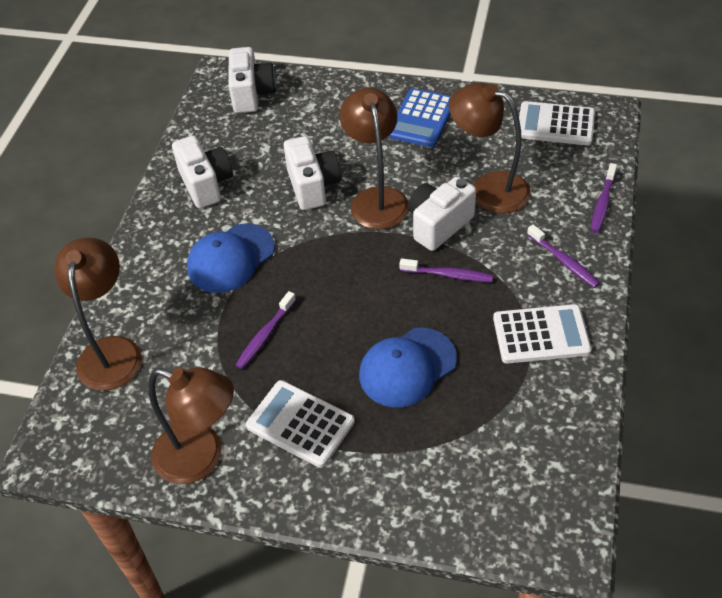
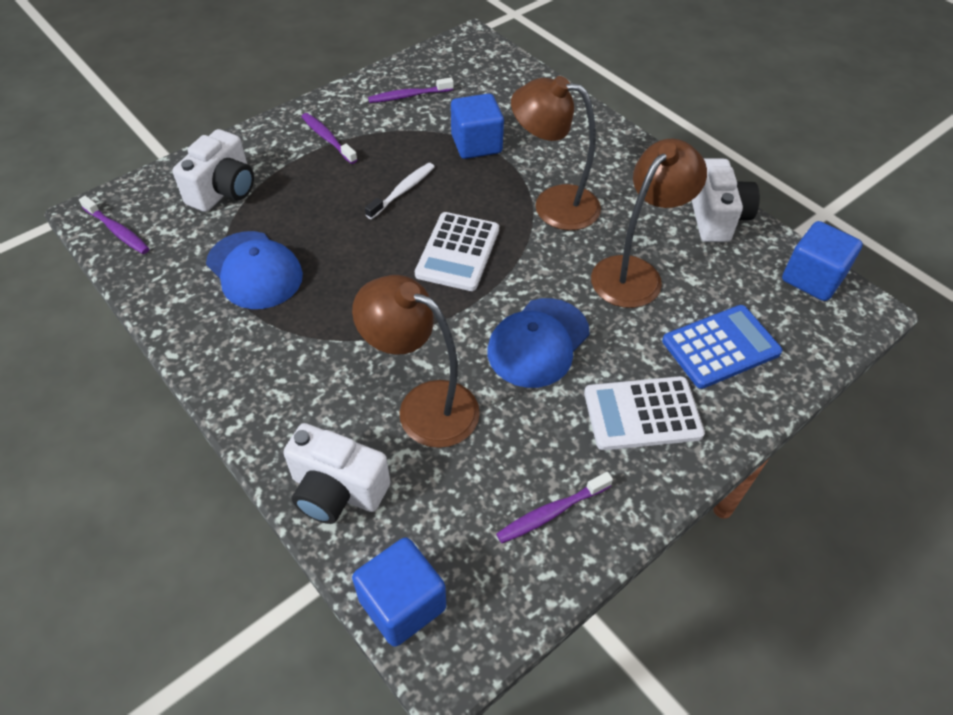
blue cube: none = 0 -> [352,537,446,647] [451,93,504,159] [782,221,863,301] = 3
brown lamp: [55,237,142,391] [148,367,234,484] [339,87,409,230] [449,83,531,214] = 4 -> [352,275,480,448] [511,76,601,230] [591,139,707,308] = 3
white calculator: [246,380,355,468] [493,304,592,363] [519,101,595,145] = 3 -> [415,212,499,291] [584,376,705,450] = 2
white camera: [172,136,233,208] [228,47,276,113] [284,136,341,210] [408,177,476,251] = 4 -> [172,129,254,212] [283,423,390,524] [692,159,760,242] = 3
white toothbrush: none = 0 -> [365,163,435,219] = 1

